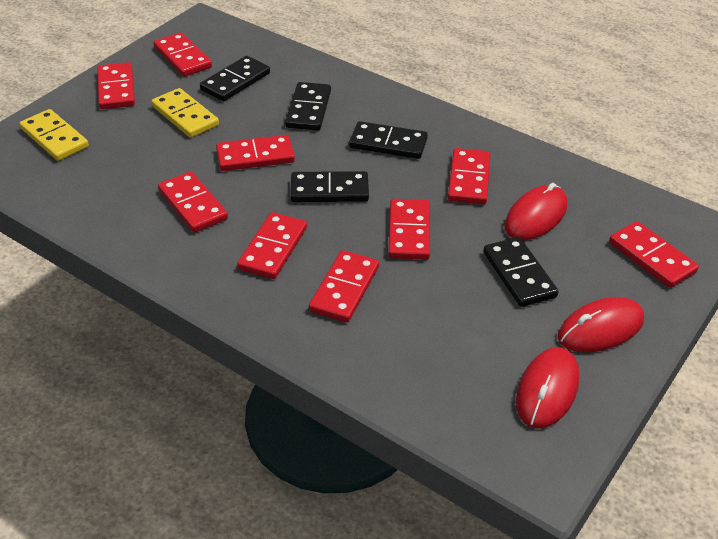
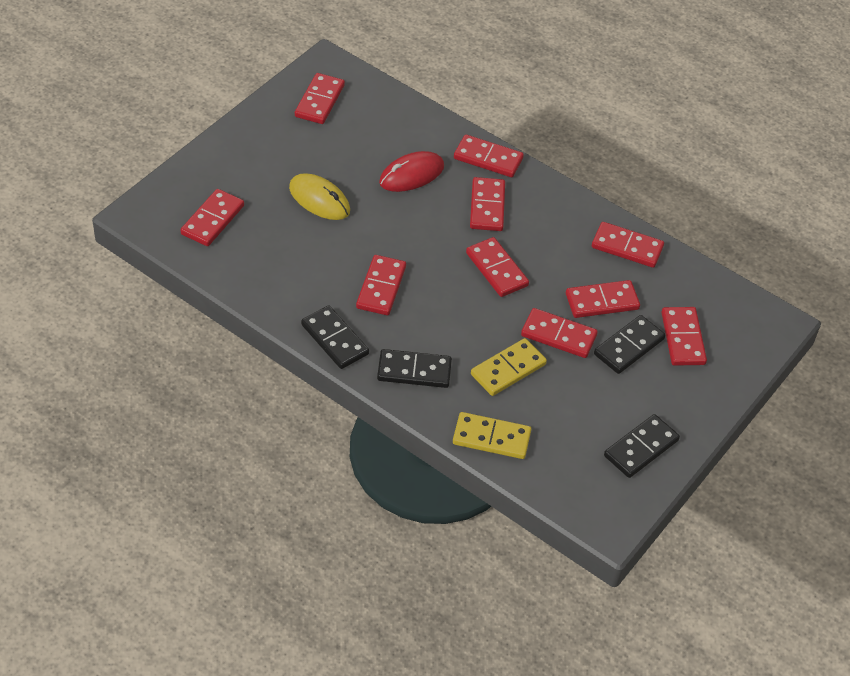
black domino: [200,56,270,101] [285,82,331,131] [290,171,369,202] [349,121,428,159] [483,237,559,307] = 5 -> [301,305,369,369] [377,349,452,388] [594,315,665,374] [604,414,680,478] = 4
red domino: [97,62,135,109] [154,32,212,77] [158,172,228,233] [216,135,295,171] [237,212,307,279] [309,250,379,323] [388,199,430,260] [448,148,491,204] [609,221,699,288] = 9 -> [181,189,244,246] [295,73,345,124] [356,255,406,315] [454,135,524,177] [466,237,529,297] [470,177,505,231] [521,308,598,358] [566,280,640,318] [592,222,664,268] [661,307,707,366] = 10
red mouse: [505,183,567,240] [516,347,579,429] [558,297,644,353] = 3 -> [379,151,444,192] = 1
yellow mouse: none = 0 -> [289,173,350,220] = 1

